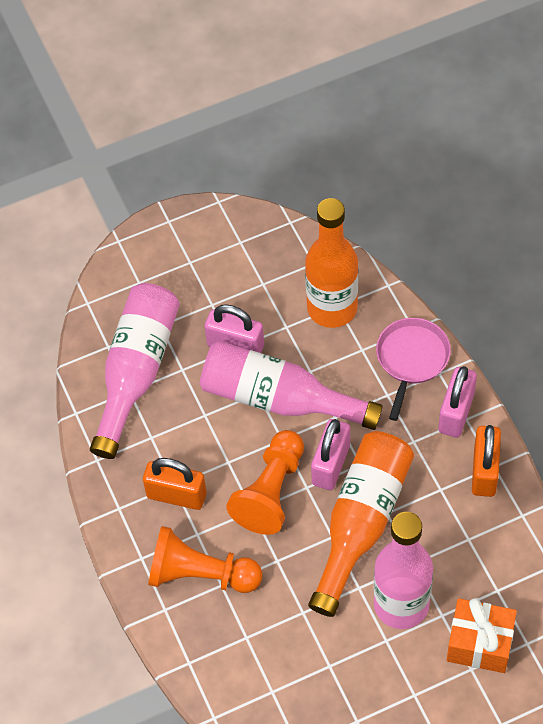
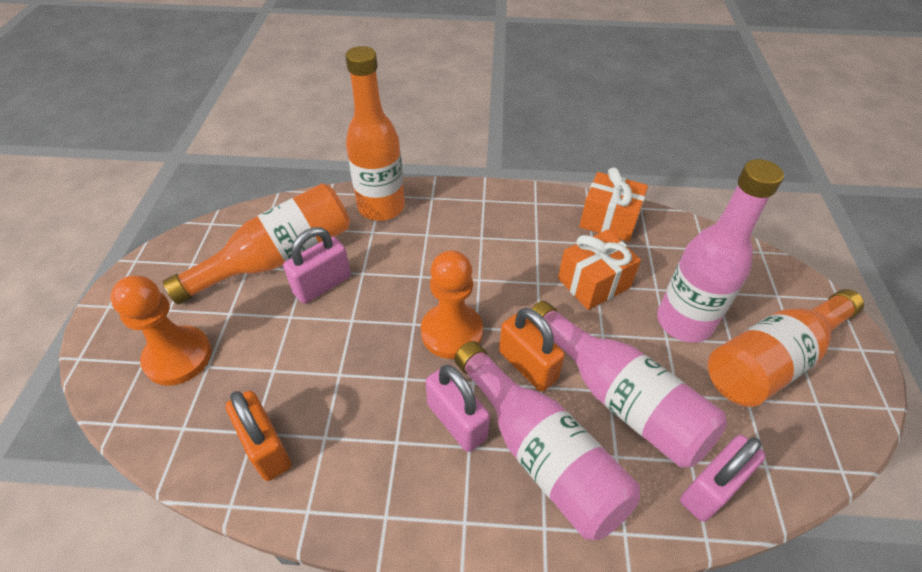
orange bottle: [305,198,358,328] [308,431,414,617] = 2 -> [163,183,350,304] [345,46,405,221] [708,289,864,407] = 3
orange gift: [447,598,517,673] = 1 -> [558,229,641,310] [579,167,648,242] = 2
pink pan: [376,318,451,421] = 1 -> none = 0

